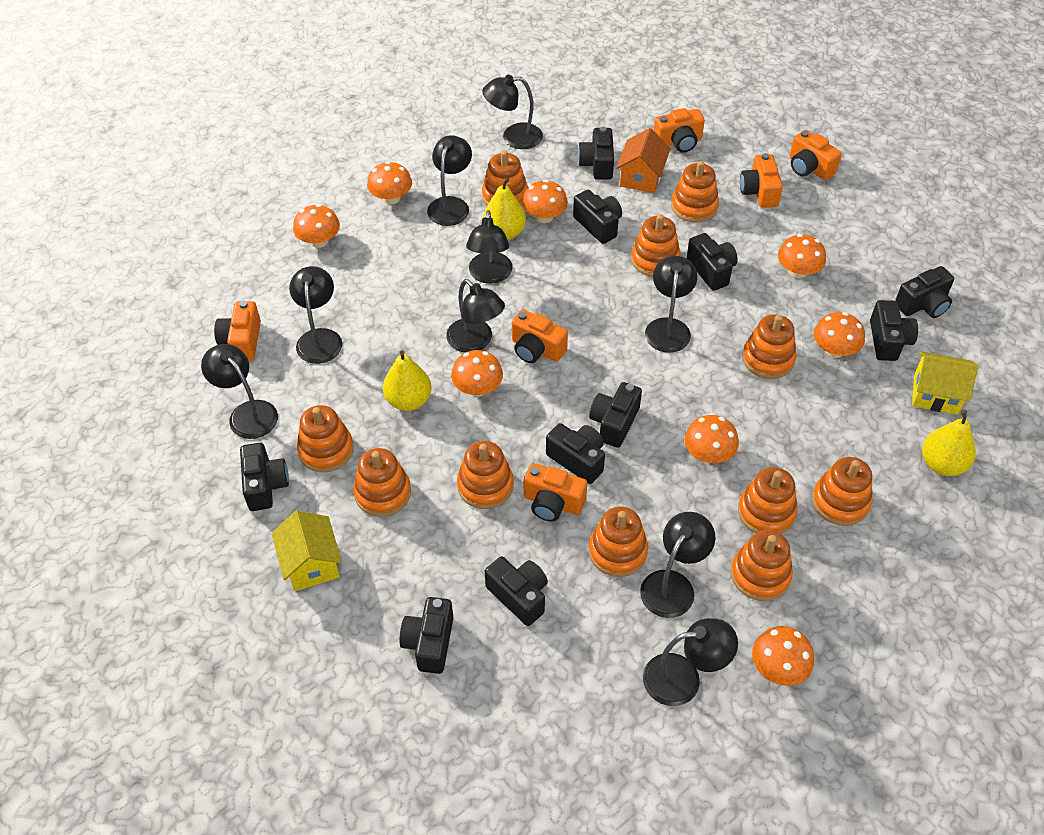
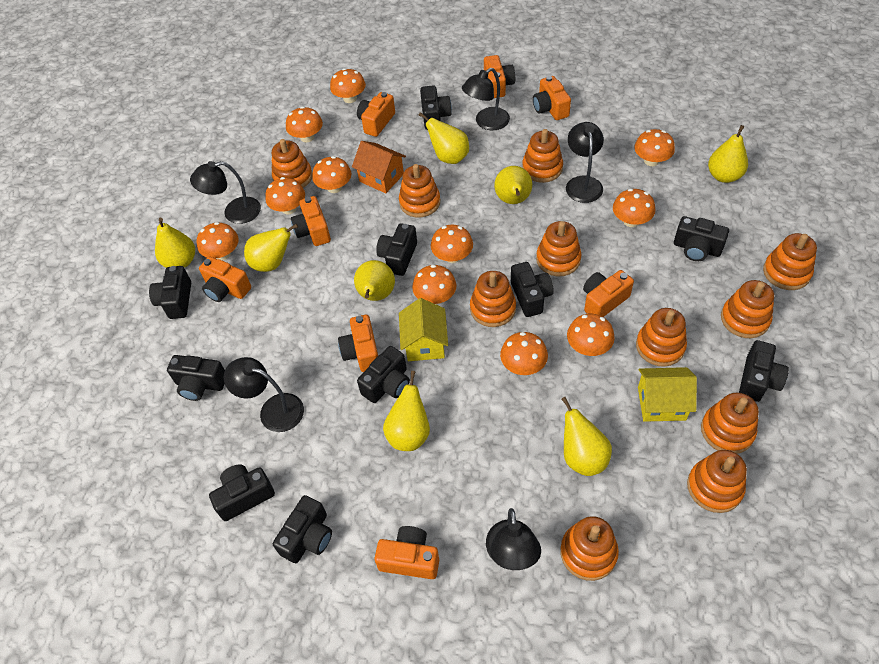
black lamp: [201,344,278,439] [289,266,342,364] [427,135,472,226] [446,279,505,353] [466,210,513,284] [482,75,543,149] [640,512,715,618] [643,618,738,706] [645,256,697,353] = 9 -> [190,161,261,224] [224,357,304,432] [462,68,510,130] [486,508,541,570] [566,122,604,203] = 5
orange camera: [214,300,261,361] [512,309,568,363] [524,463,587,522] [654,108,705,153] [740,153,783,208] [790,130,842,180] = 6 -> [199,257,251,302] [291,196,331,246] [338,315,378,372] [357,92,395,137] [374,526,439,579] [484,55,515,98] [533,76,571,120] [583,270,634,317] = 8
orange mushroom: [293,204,340,248] [367,161,412,204] [451,350,503,397] [522,180,568,223] [685,415,739,463] [752,626,814,686] [778,234,826,278] [814,312,865,358] = 8 -> [197,222,239,260] [265,177,305,214] [286,106,323,142] [312,156,351,193] [330,68,366,103] [412,265,457,304] [431,225,473,263] [500,332,548,375] [567,314,615,356] [613,189,655,227] [634,129,675,166] = 11
yellow pear: [383,350,432,411] [483,178,526,240] [922,410,976,476] = 3 -> [155,218,195,268] [244,224,298,272] [354,260,395,301] [383,371,430,451] [419,112,469,164] [494,166,532,204] [561,397,612,476] [708,125,748,183] = 8

